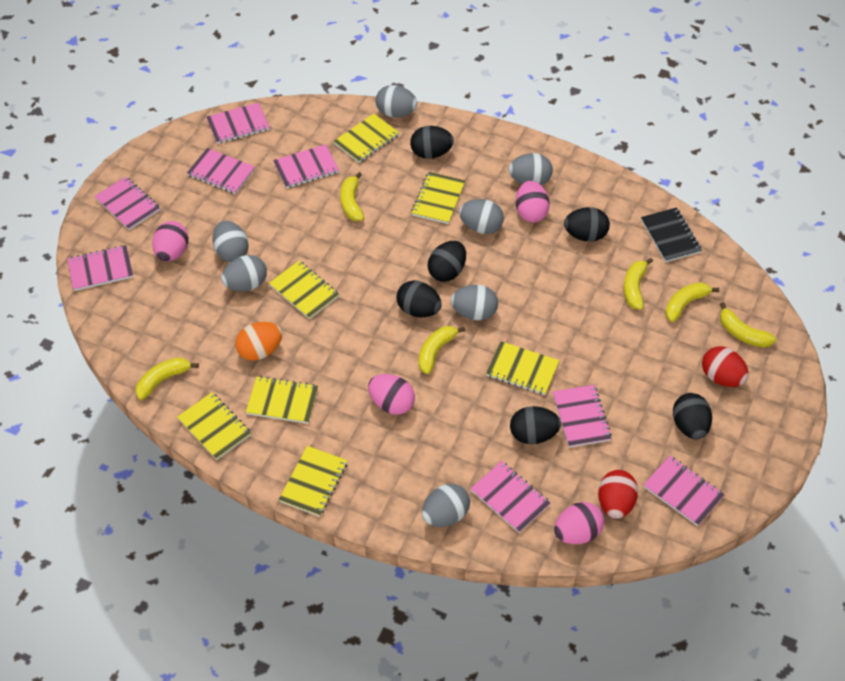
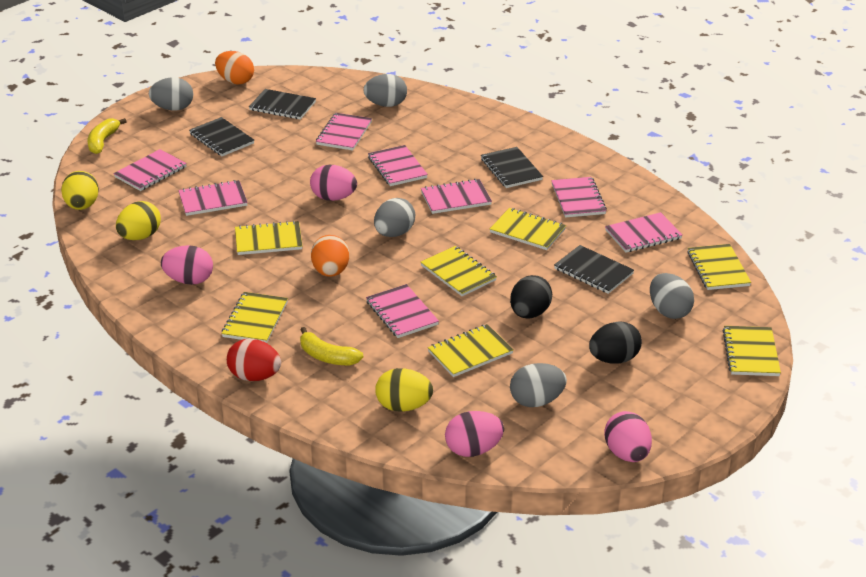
black egg: [396,280,441,317] [410,126,454,159] [428,241,466,282] [510,406,561,444] [564,207,610,242] [673,393,712,439] = 6 -> [510,275,552,319] [589,321,642,364] = 2
black notebook: [641,207,702,262] = 1 -> [189,117,254,156] [249,89,316,120] [481,147,543,188] [554,245,634,294] = 4
grey egg: [212,221,249,262] [221,255,267,291] [376,85,417,117] [422,484,470,527] [451,285,498,321] [459,199,504,234] [509,153,553,185] = 7 -> [149,77,193,110] [364,74,407,107] [374,198,415,237] [510,363,567,407] [650,273,694,319] = 5
orange egg: [235,322,282,361] = 1 -> [215,51,254,84] [311,235,349,277] = 2
red egg: [598,470,638,519] [702,346,749,387] = 2 -> [227,339,281,381] = 1
yellow banana: [135,357,199,400] [340,172,364,221] [419,326,465,374] [624,258,653,310] [665,282,719,322] [720,302,776,348] = 6 -> [87,118,127,154] [300,327,363,365] = 2
yellow egg: none = 0 -> [61,171,99,210] [116,201,161,240] [375,368,433,411] = 3

